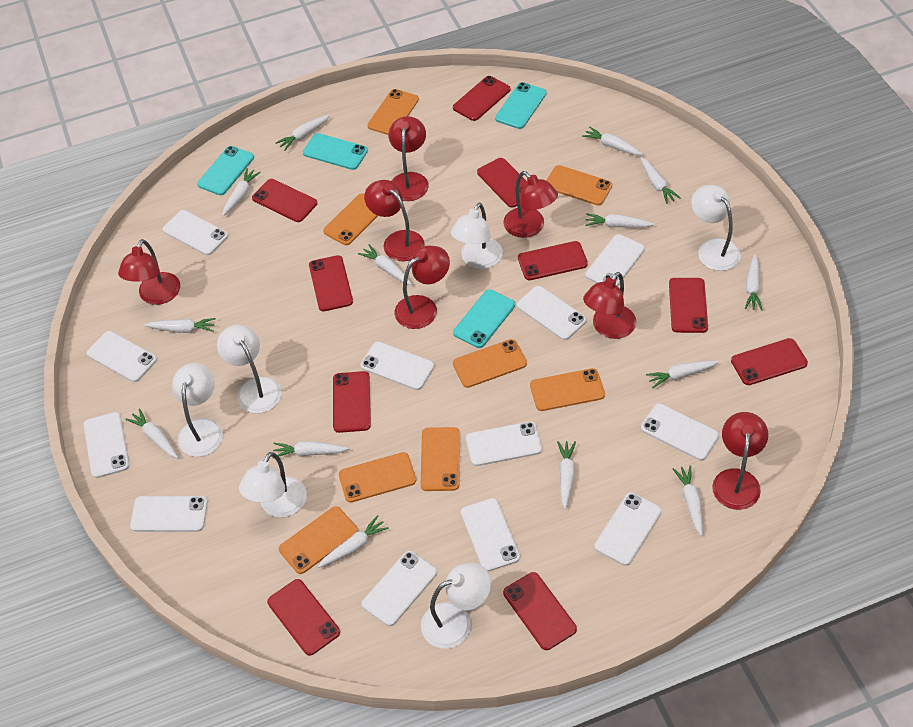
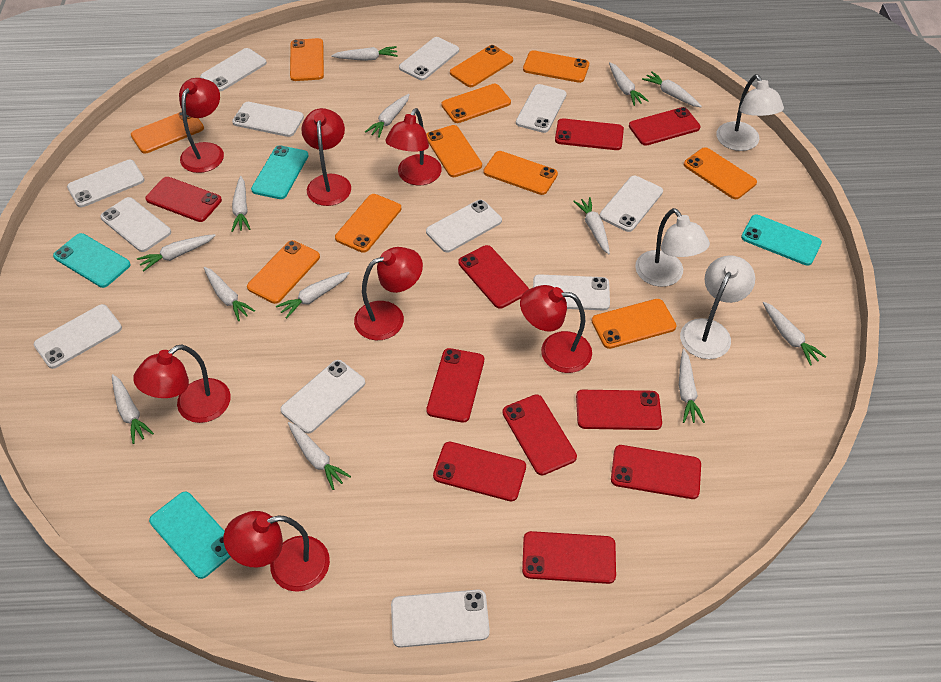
orange phone: [279,506,358,574] [323,193,378,245] [339,452,416,503] [367,89,419,135] [420,427,460,491] [453,339,527,388] [530,368,605,411] [546,165,612,205] = 8 -> [131,111,204,154] [247,240,320,304] [290,38,324,81] [335,194,401,253] [426,125,482,177] [441,84,511,123] [450,45,513,87] [484,151,558,195] [523,50,589,83] [592,299,677,349] [684,147,757,199] = 11
white carrot: [125,408,178,458] [144,318,216,333] [222,168,261,216] [272,441,349,458] [276,114,330,151] [318,515,389,568] [358,244,412,285] [557,441,576,509] [582,126,643,155] [585,213,654,228] [641,157,681,204] [646,361,719,388] [673,465,703,536] [745,254,763,311] = 14 -> [112,374,154,444] [137,234,216,271] [204,267,255,321] [232,176,250,232] [276,272,349,319] [288,422,351,490] [331,46,398,61] [365,94,410,138] [573,197,610,254] [609,62,648,106] [642,71,702,107] [679,349,705,423] [763,302,826,366] = 13
white lamp: [172,363,223,457] [217,325,282,413] [239,452,307,517] [421,562,491,649] [451,203,503,269] [691,185,741,271] = 6 -> [635,208,710,287] [680,255,755,359] [716,74,784,151] = 3

